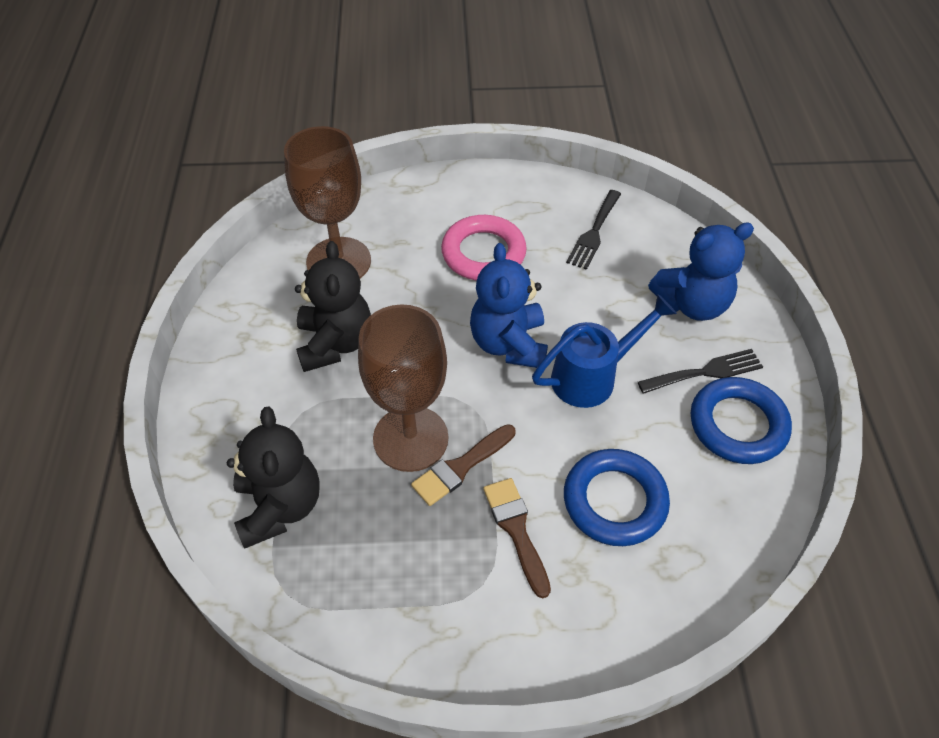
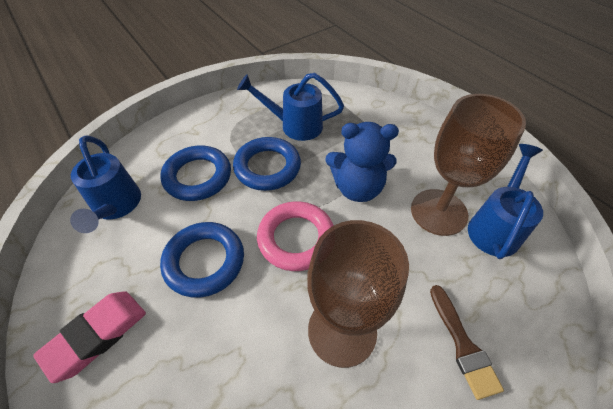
black fork: [566,190,621,270] [638,349,763,394] = 2 -> none = 0
black teddy bear: [227,406,320,548] [295,241,371,372] = 2 -> none = 0
blue ring: [564,449,670,546] [691,377,792,464] = 2 -> [160,146,231,201] [160,222,244,298] [233,137,301,191] = 3
blue teddy bear: [470,243,548,368] [648,222,754,321] = 2 -> [326,122,399,202] = 1
blue watering can: [532,294,677,408] = 1 -> [70,135,141,233] [237,73,344,141] [468,144,543,259] = 3
brown brush: [411,424,516,506] [483,478,551,598] = 2 -> [430,285,504,400] = 1
pink eraser: none = 0 -> [33,291,146,383] = 1

